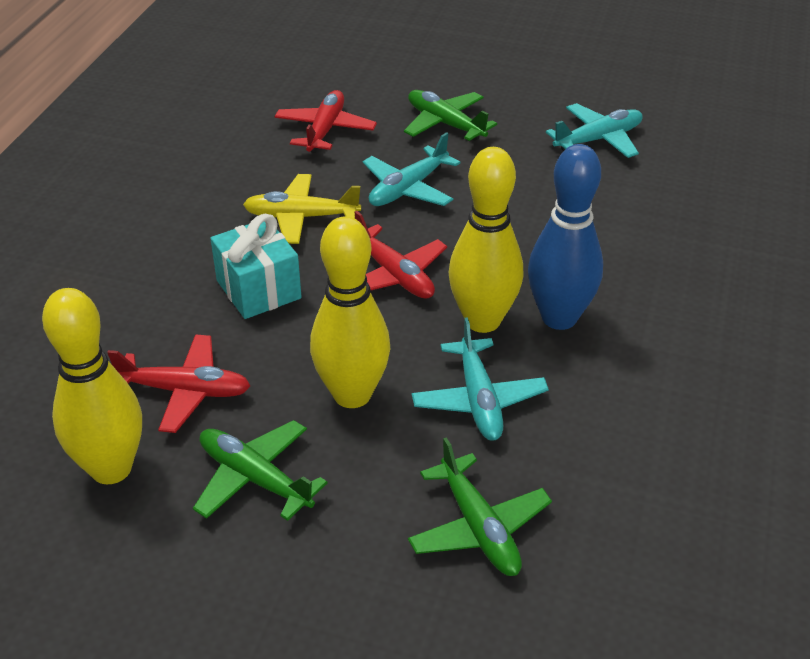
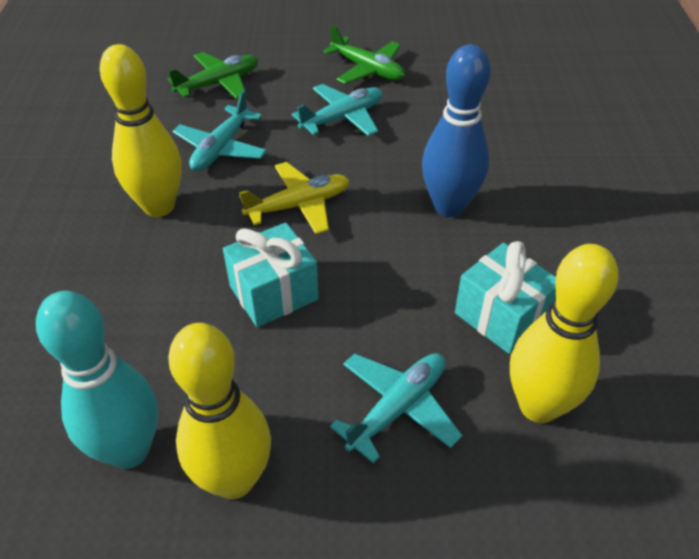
green plane: [193,420,327,521] [404,90,497,141] [408,437,552,576] = 3 -> [168,52,258,99] [323,25,405,84] = 2
red plane: [107,334,250,433] [274,90,377,153] [355,211,447,299] = 3 -> none = 0
turquoise bowling pin: none = 0 -> [36,291,158,469] = 1
turquoise gift: [210,213,301,319] = 1 -> [223,222,319,327] [455,241,556,354] = 2

